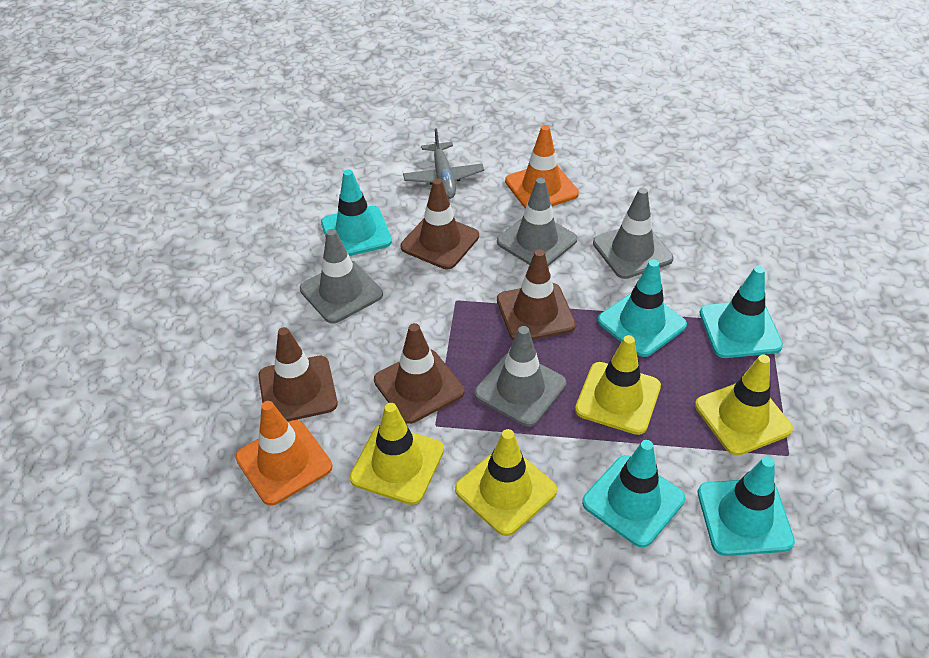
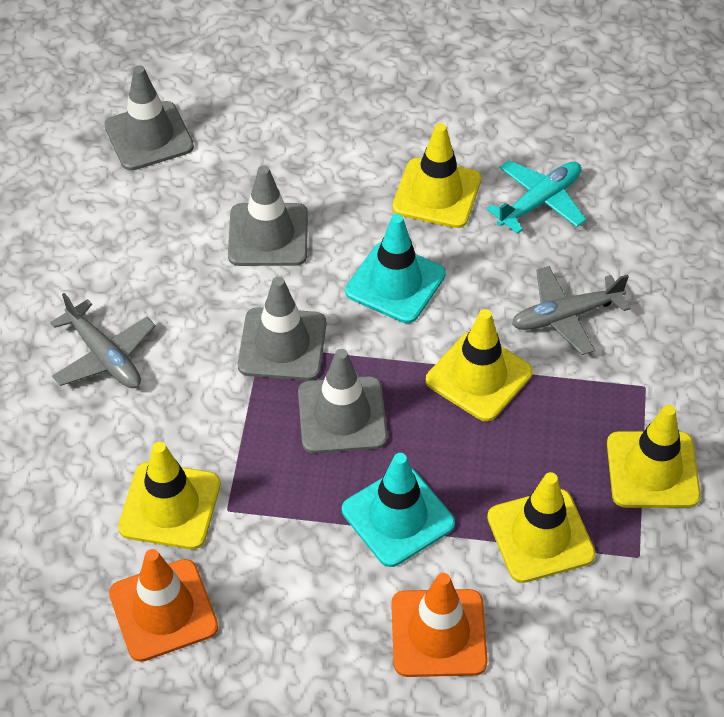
brown traffic cone: [258,327,338,422] [374,323,464,424] [401,178,479,269] [497,249,576,341] = 4 -> none = 0
grey plane: [403,128,484,199] = 1 -> [50,293,155,388] [512,266,630,355] = 2
turquoise plane: none = 0 -> [487,160,586,234] = 1
turquoise traffic cone: [321,169,392,256] [582,440,685,548] [598,259,687,357] [698,456,795,556] [700,266,783,358] = 5 -> [342,453,455,567] [345,214,446,323] = 2
yellow traffic cone: [350,403,444,505] [455,429,557,536] [575,335,661,435] [695,355,793,456] = 4 -> [118,442,220,549] [392,123,481,228] [426,309,533,422] [487,472,596,583] [607,405,701,508] = 5

